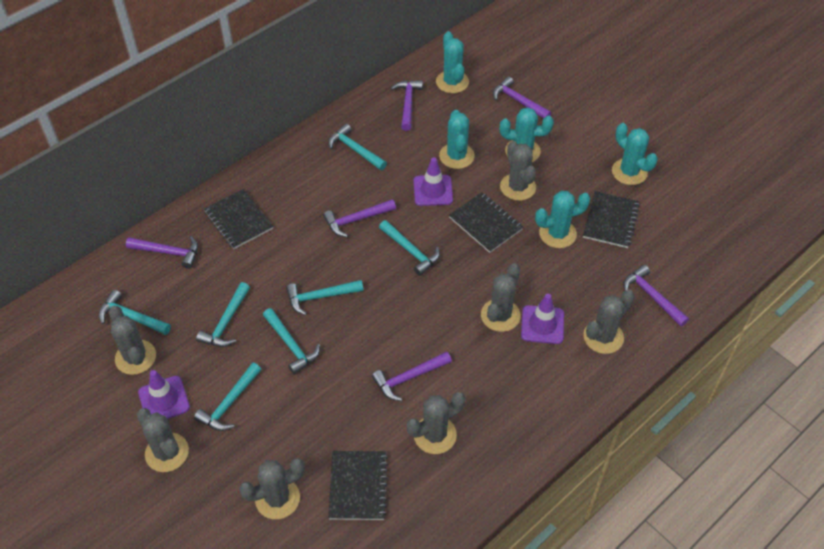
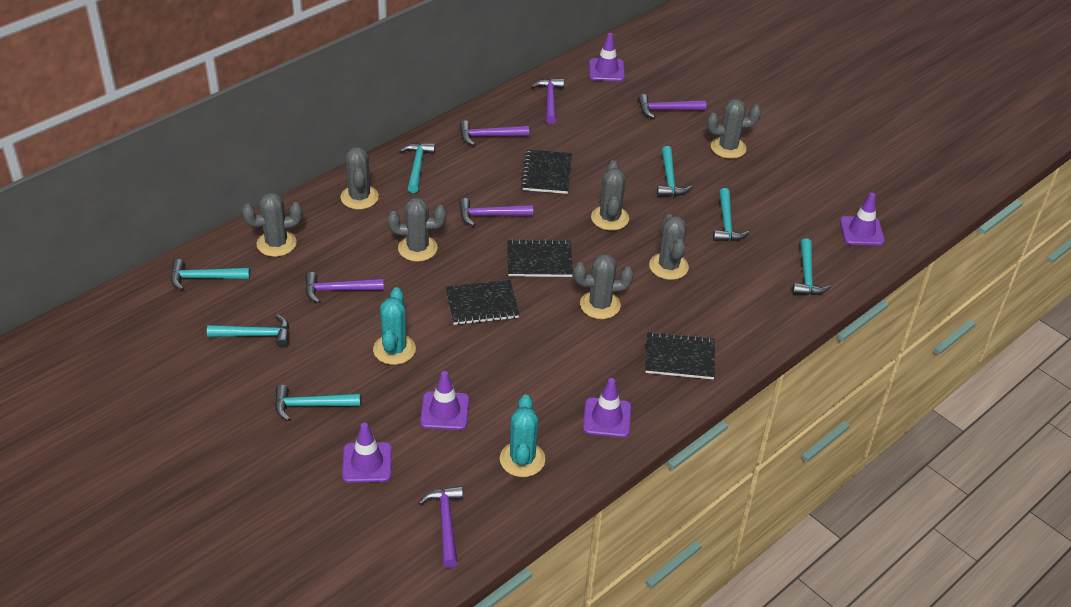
purple traffic cone: [138,370,190,419] [414,157,453,206] [521,294,564,344] = 3 -> [342,423,392,483] [420,371,469,430] [583,378,631,438] [589,33,625,81] [840,193,885,245] = 5
turquoise cactus: [436,31,469,93] [439,110,475,169] [500,108,554,162] [535,191,591,248] [612,123,658,185] = 5 -> [373,287,416,365] [500,395,545,477] = 2

